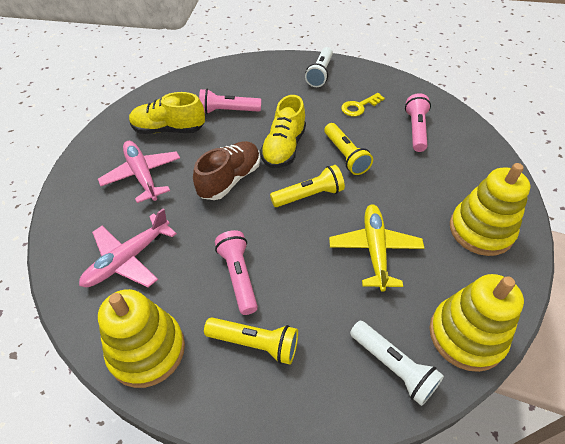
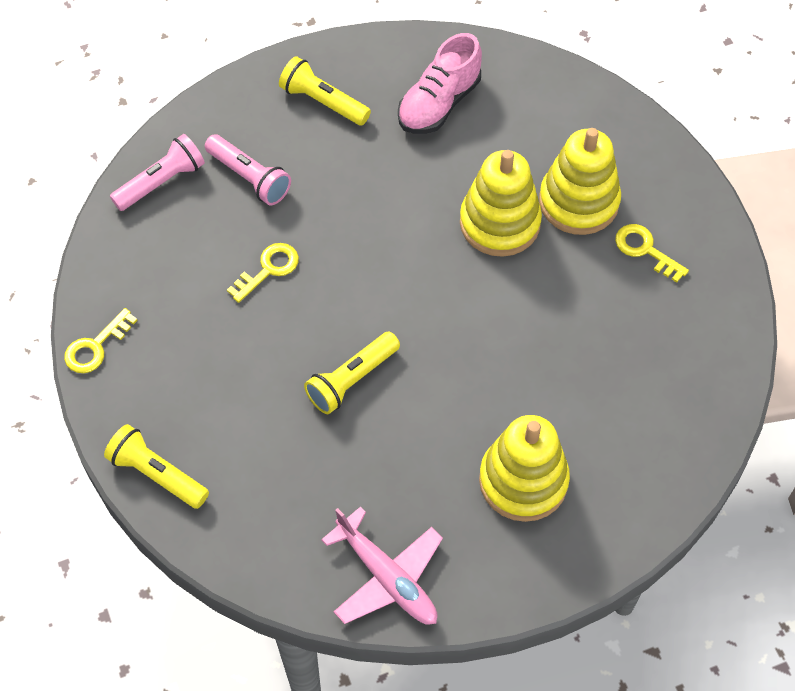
brown shoe: [193,141,260,200] = 1 -> none = 0
pink flashlight: [199,89,261,114] [215,230,258,315] [405,93,431,152] = 3 -> [110,134,205,211] [205,134,291,205] = 2
pink plane: [79,208,177,287] [98,141,180,203] = 2 -> [321,506,443,625] = 1
pink shoe: none = 0 -> [398,33,482,134] = 1
white flashlight: [305,47,333,87] [350,321,444,406] = 2 -> none = 0
yellow key: [341,93,385,116] = 1 -> [64,308,138,373] [227,243,299,303] [615,224,689,283] = 3
yellow plane: [329,204,424,292] = 1 -> none = 0
yellow shoe: [129,92,205,134] [260,95,306,168] = 2 -> none = 0

